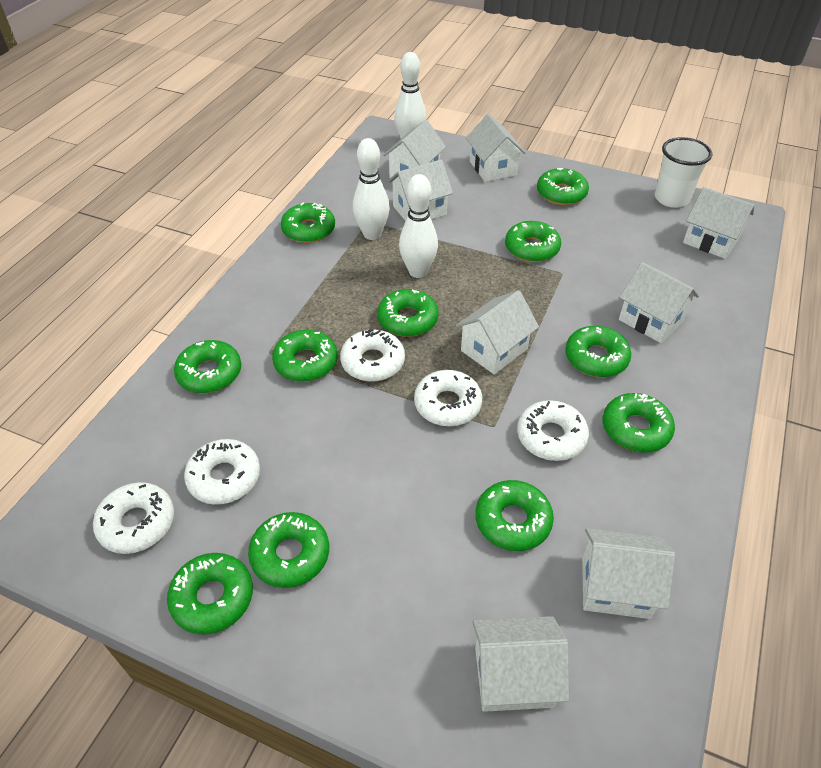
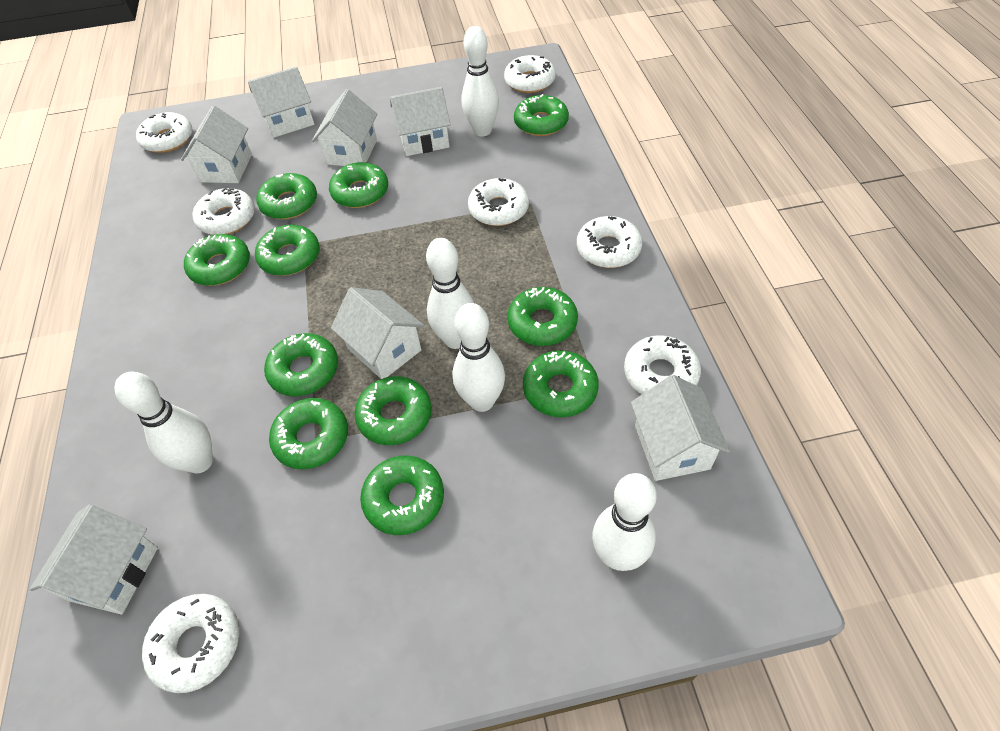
white bowling pin: [353,138,390,240] [394,52,426,139] [399,174,438,278] = 3 -> [115,372,213,474] [426,238,474,349] [453,303,505,412] [462,26,499,137] [592,473,657,571] = 5
white cup: [655,137,712,208] = 1 -> none = 0
white donut: [93,482,174,554] [184,439,260,505] [340,329,405,382] [414,370,482,426] [517,400,589,461] = 5 -> [136,112,192,153] [142,594,239,693] [193,187,255,235] [468,178,529,226] [504,55,556,93] [577,216,642,268] [624,335,701,394] = 7
white house: [383,120,446,178] [388,160,453,221] [456,290,539,375] [466,114,526,182] [472,616,569,712] [582,528,675,619] [619,262,699,343] [683,187,754,259] = 8 -> [30,504,158,614] [181,106,252,183] [248,67,314,138] [312,89,377,166] [331,287,424,379] [390,87,451,156] [631,375,730,481] = 7

